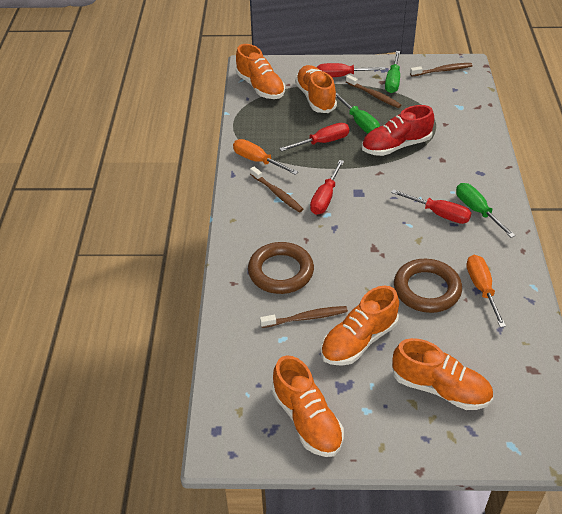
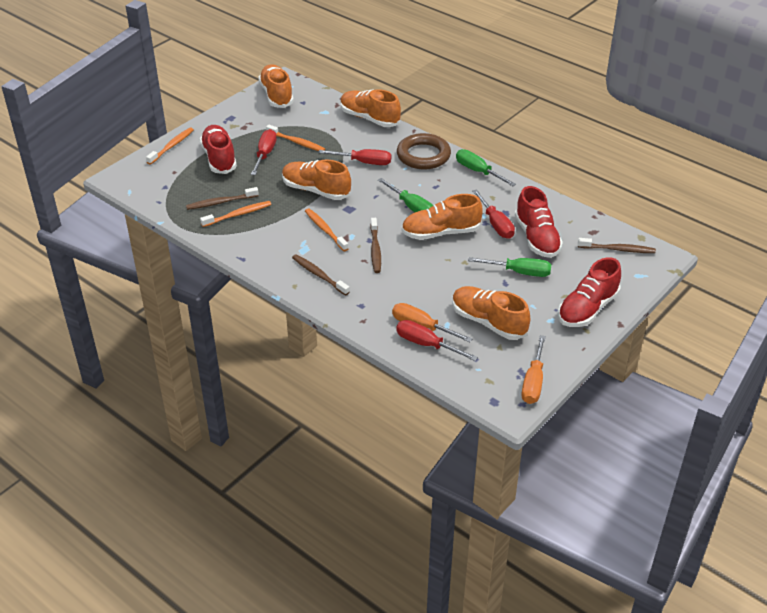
brown ring: [248,242,314,294] [394,259,462,313] = 2 -> [397,133,451,169] = 1
orange toothbrush: none = 0 -> [146,128,194,164] [200,201,271,227] [266,125,325,151] [305,208,349,251] = 4
red shoe: [362,105,434,156] = 1 -> [200,125,237,174] [515,186,563,258] [558,257,621,327] = 3

